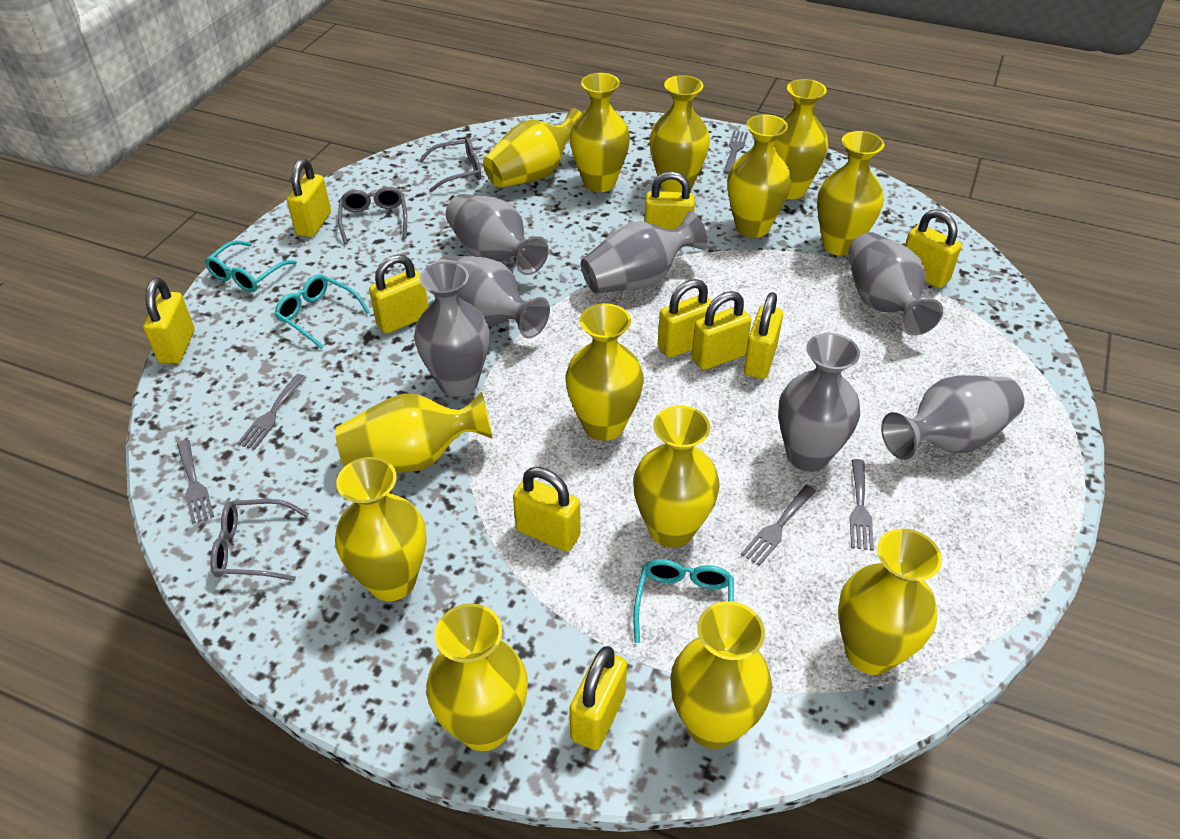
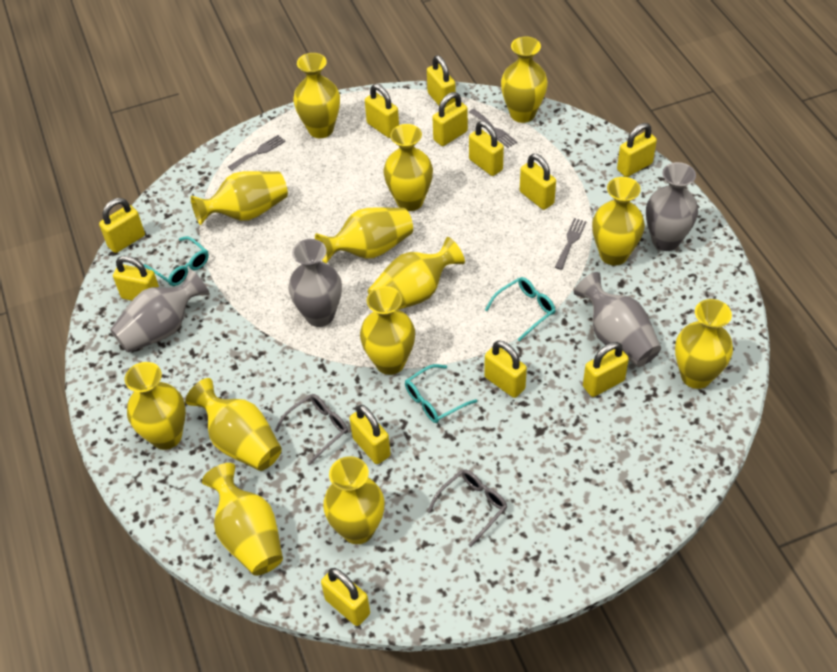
grey fork: [177,440,214,524] [237,374,306,450] [723,130,748,174] [741,485,816,566] [850,459,874,550] = 5 -> [228,135,286,171] [469,109,517,148] [555,218,587,270] = 3
grey glasses: [211,499,309,581] [338,187,407,244] [418,138,481,192] = 3 -> [275,394,348,466] [428,469,507,547] = 2
grey vase: [414,262,489,396] [436,255,550,339] [446,194,549,275] [581,211,707,293] [778,333,860,472] [848,232,943,336] [881,375,1024,460] = 7 -> [110,269,210,353] [288,239,342,327] [574,272,661,366] [646,162,698,251] = 4
yellow padlock: [143,278,194,364] [287,159,331,237] [369,254,429,334] [513,467,580,552] [569,646,627,750] [645,171,695,230] [658,279,712,358] [692,291,751,370] [744,292,783,379] [905,209,962,288] = 10 -> [99,198,145,253] [113,256,159,301] [321,568,370,626] [350,405,391,464] [365,84,399,138] [427,55,456,107] [432,92,468,146] [469,121,504,176] [484,341,527,398] [520,154,556,210] [583,342,629,397] [617,123,657,177] = 12

